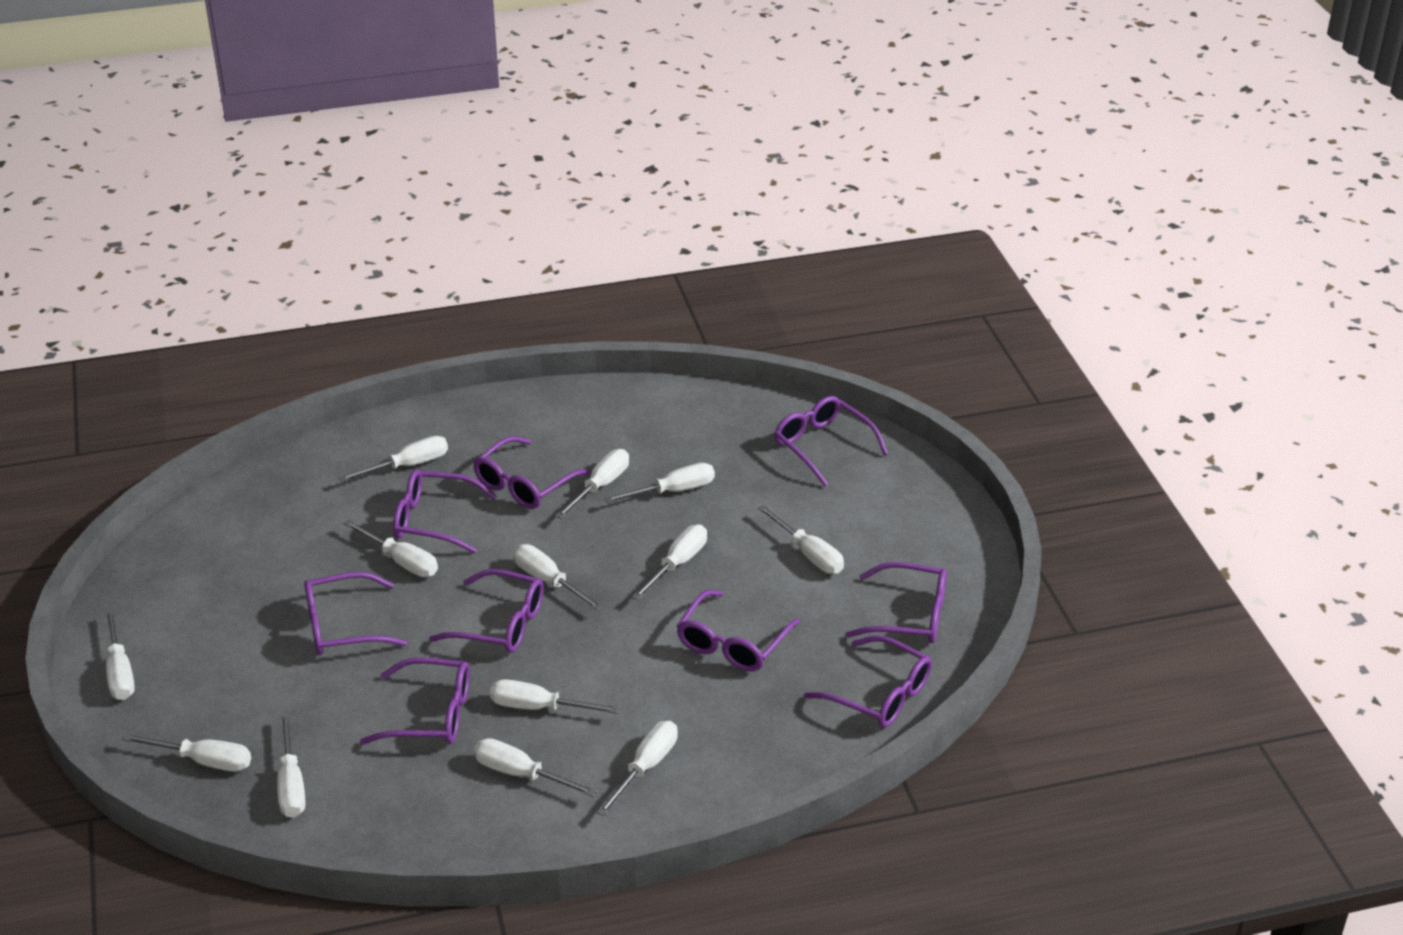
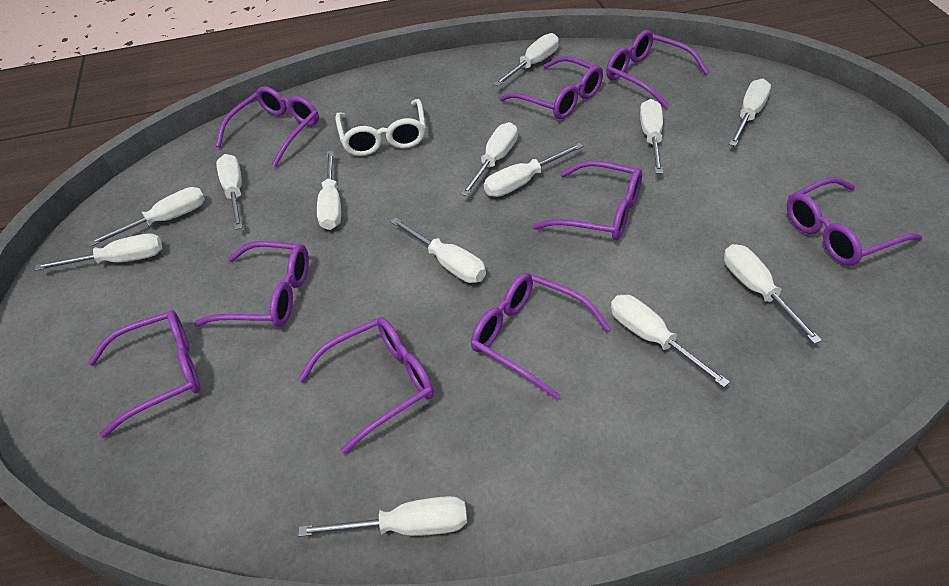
white glasses: none = 0 -> [335,99,426,156] = 1

